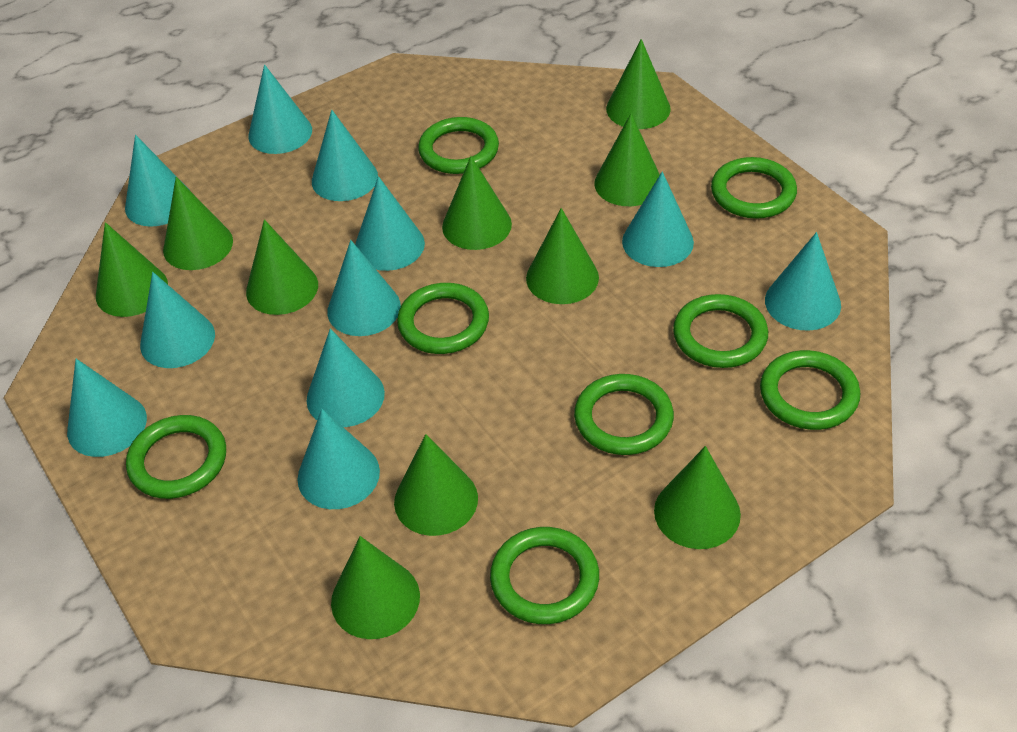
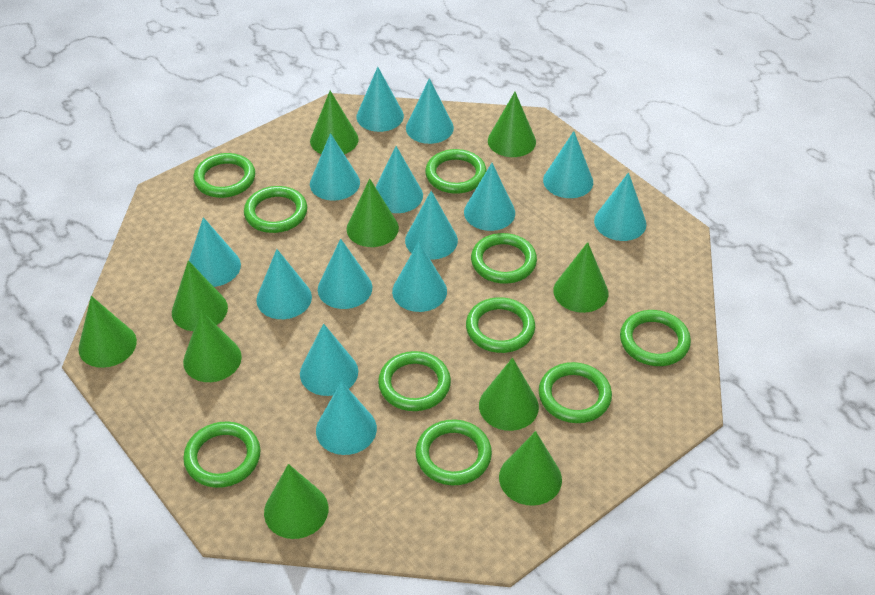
green ring: [126,415,226,499] [397,283,489,354] [418,117,499,174] [490,527,599,624] [574,374,674,455] [673,294,768,368] [711,157,797,219] [760,350,860,430] = 8 -> [183,422,261,488] [193,153,255,198] [244,186,307,233] [378,351,451,411] [416,419,492,485] [425,149,487,194] [466,297,535,353] [471,233,537,284] [539,362,612,423] [620,310,691,366] = 10
turquoise cone: [67,359,147,457] [125,135,185,227] [140,272,215,368] [248,64,312,154] [297,409,380,509] [306,329,385,427] [312,110,378,201] [327,240,401,336] [355,176,425,271] [622,171,694,267] [765,232,841,331] = 11 -> [189,217,241,287] [256,249,312,319] [300,323,358,396] [310,133,360,201] [316,381,377,455] [318,239,372,309] [356,67,404,132] [376,146,423,213] [392,242,447,312] [405,191,458,260] [406,78,454,144] [464,163,515,231] [543,131,593,198] [594,172,646,241] = 14

